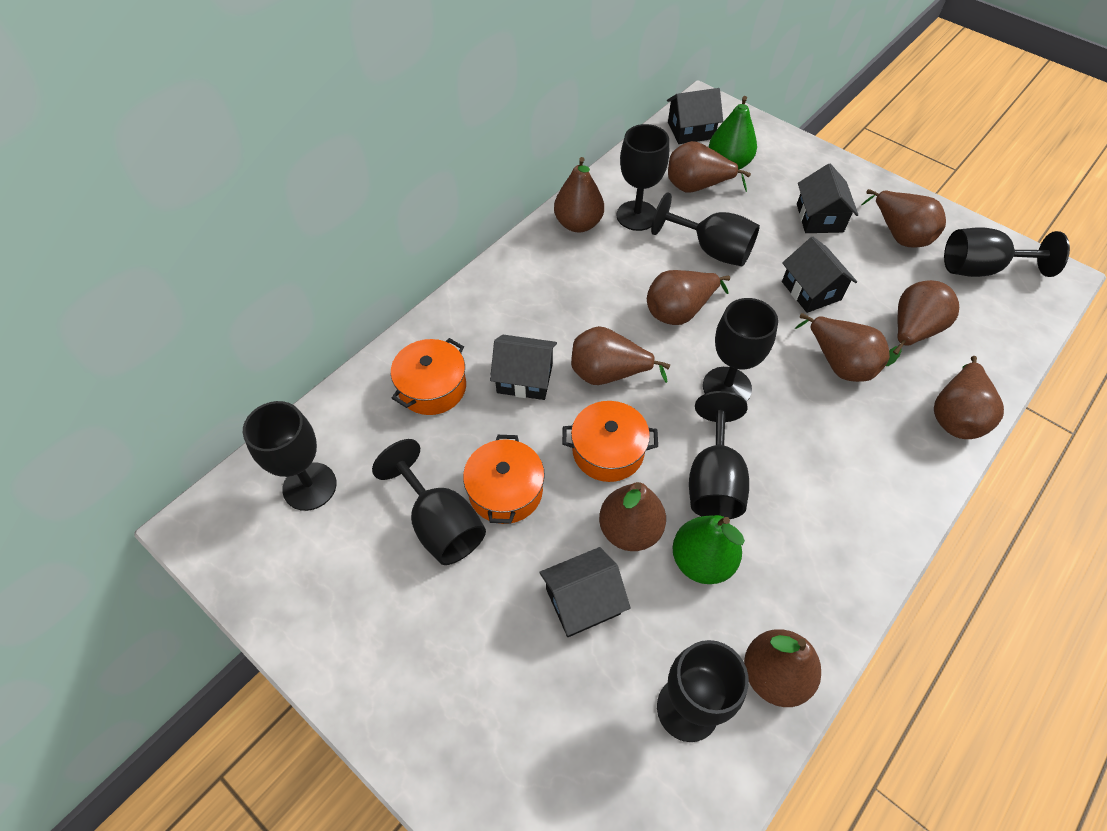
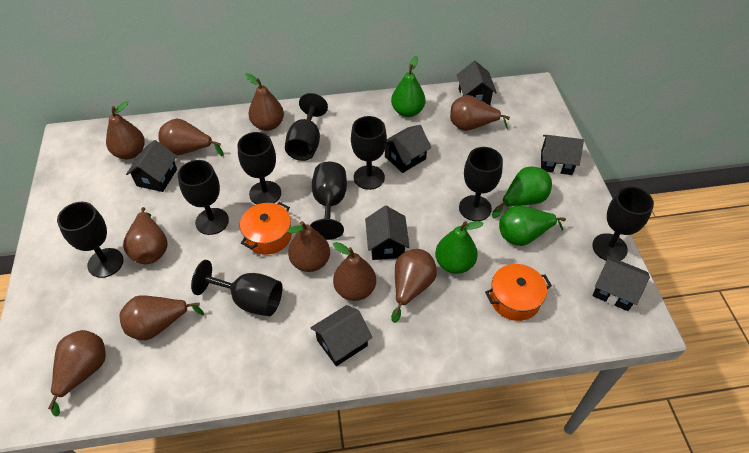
black goblet: [243,401,337,511] [372,439,486,565] [617,124,669,231] [651,192,760,266] [657,640,749,742] [689,391,749,519] [703,298,778,402] [944,227,1070,277] = 8 -> [57,202,124,278] [178,160,229,235] [191,260,283,316] [237,132,281,205] [285,93,328,161] [310,162,347,240] [351,116,387,190] [459,147,503,221] [592,186,654,261] = 9
black house: [490,335,557,400] [539,547,630,637] [667,88,723,144] [782,236,857,313] [797,164,858,233] = 5 -> [126,140,177,192] [310,305,373,366] [365,206,410,260] [385,125,431,173] [457,61,497,105] [541,135,584,175] [593,256,650,311] = 7
green pear: [673,515,745,584] [709,96,757,170] = 2 -> [391,56,426,117] [435,221,484,274] [492,166,552,218] [499,205,566,246] = 4
orange pot: [391,338,466,415] [463,435,545,524] [562,401,658,482] = 3 -> [240,202,292,255] [485,264,552,321] = 2

